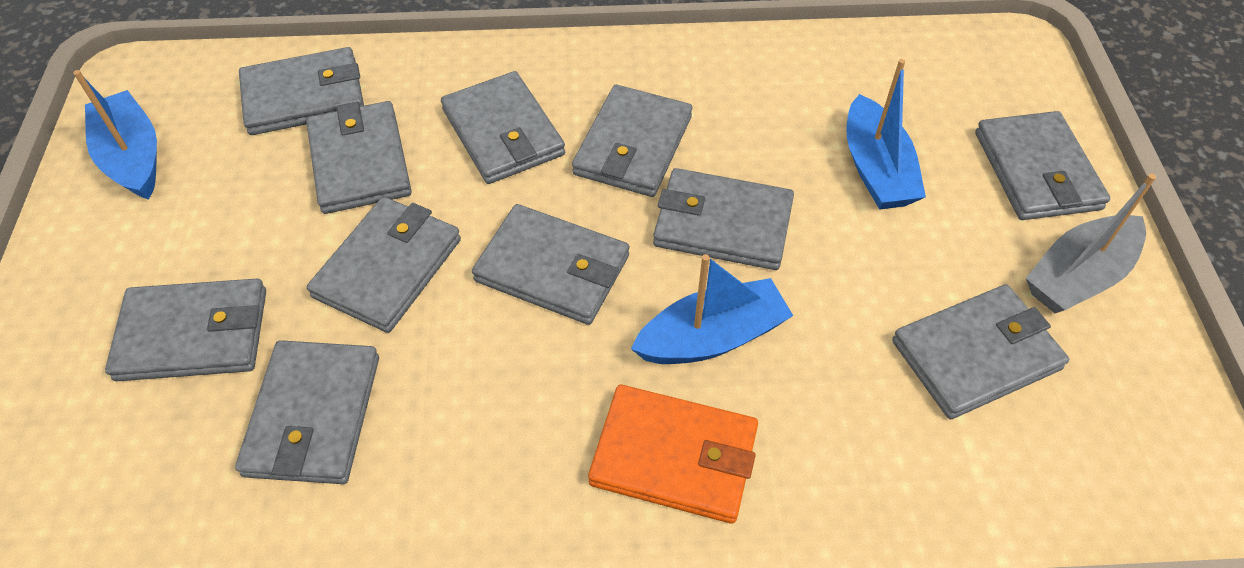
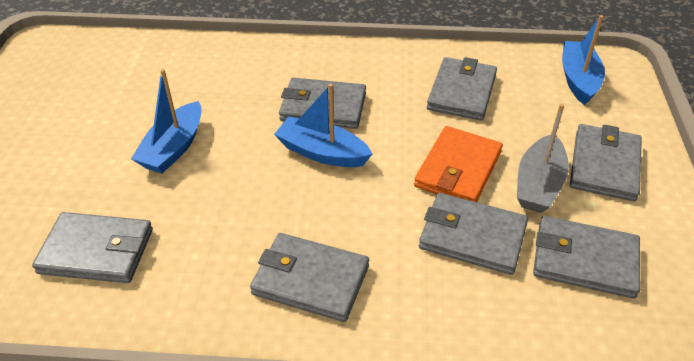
grey wallet: [105,279,266,381] [235,340,379,484] [239,47,364,135] [306,101,412,214] [307,197,461,333] [441,71,565,184] [472,204,629,325] [572,85,692,197] [653,168,794,270] [892,284,1069,420] [975,111,1110,220] = 11 -> [32,212,153,283] [250,233,369,322] [279,78,366,129] [419,193,528,275] [427,57,497,120] [533,216,640,299] [570,124,642,201] = 7

